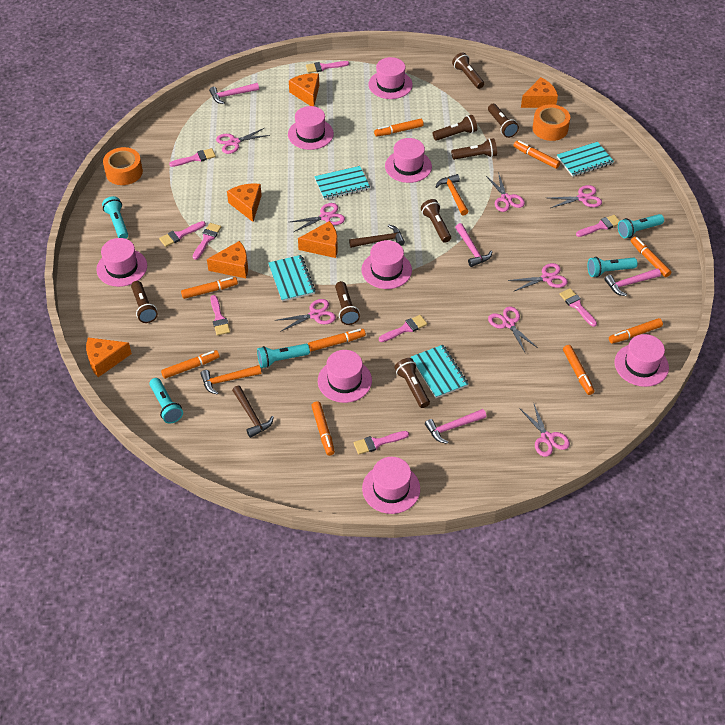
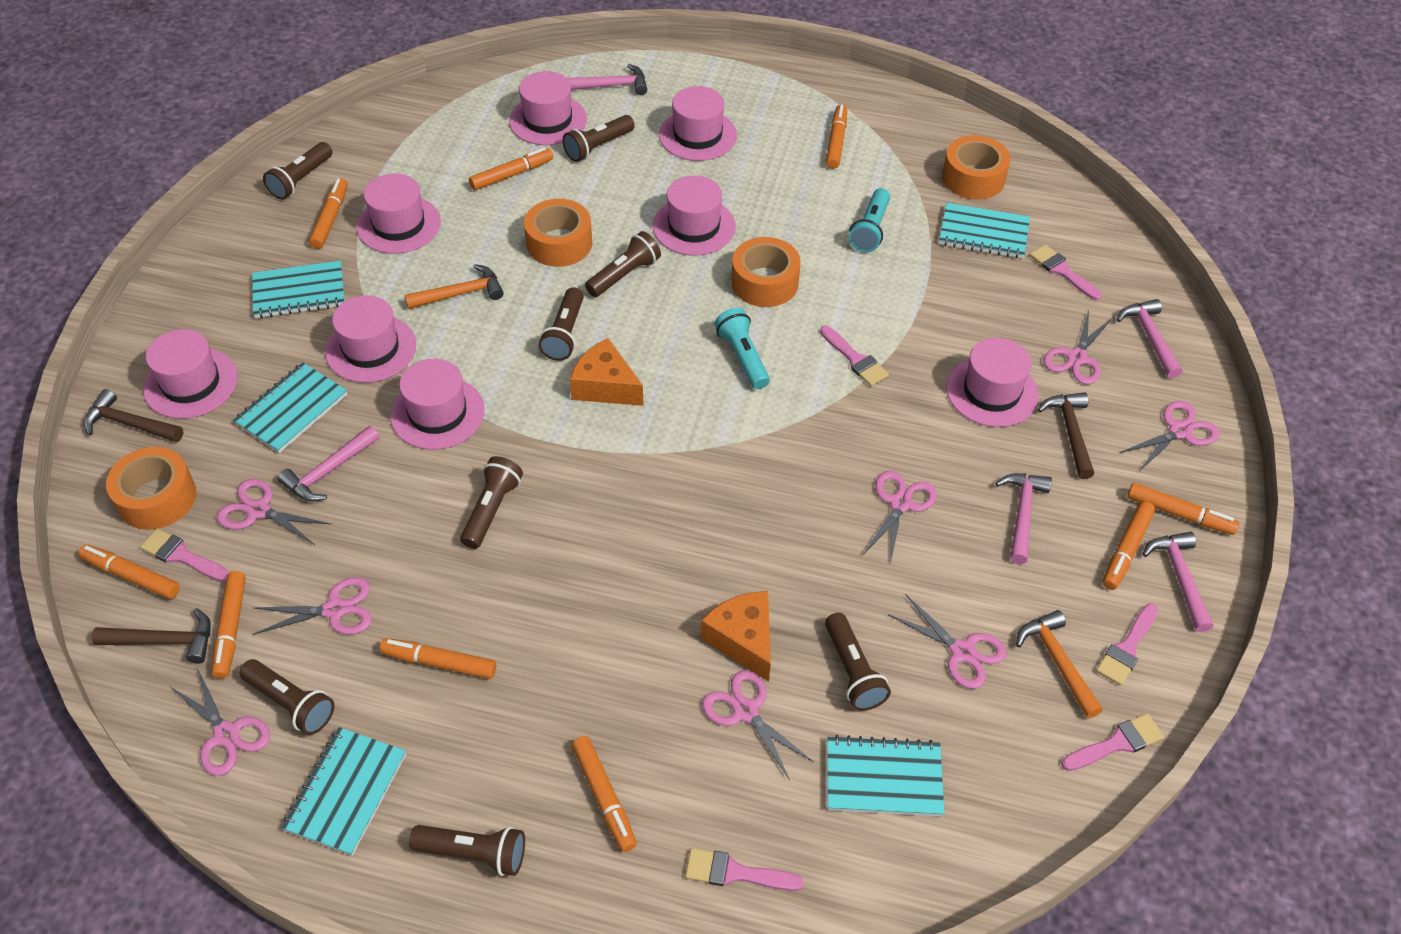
brown hammer: [232,386,274,438] [349,225,405,248] = 2 -> [83,389,183,442] [92,608,211,664] [1038,392,1094,479] = 3
orange cheese: [86,337,132,377] [207,241,248,278] [227,183,262,222] [289,73,319,106] [298,221,338,258] [521,77,558,108] = 6 -> [570,338,644,406] [701,591,771,682] = 2
orange tape: [103,147,143,185] [532,104,570,141] = 2 -> [106,447,196,530] [524,199,592,267] [732,237,801,307] [942,135,1010,200] = 4
pink brush: [159,221,206,247] [169,148,216,167] [192,223,221,260] [210,295,230,336] [306,61,349,73] [354,431,409,455] [379,315,427,342] [559,288,597,327] [576,215,620,237] = 9 -> [140,528,229,582] [685,848,804,891] [820,326,889,386] [1030,245,1102,300] [1062,713,1164,771] [1096,603,1158,686] = 6
pink hammer: [209,83,259,104] [425,409,486,444] [455,223,492,267] [604,268,661,296] = 4 -> [278,426,379,501] [567,64,647,95] [995,473,1052,564] [1117,299,1182,379] [1143,532,1213,632] = 5
turquoise flashlight: [102,196,128,239] [149,378,183,424] [257,344,310,368] [587,257,638,277] [618,214,664,238] = 5 -> [714,308,770,389] [849,188,890,252] = 2
turquoise notebook: [268,255,316,302] [314,166,370,200] [411,345,469,398] [557,142,614,177] = 4 -> [233,363,348,453] [252,260,344,318] [281,727,406,856] [827,735,945,816] [939,203,1030,259] = 5

